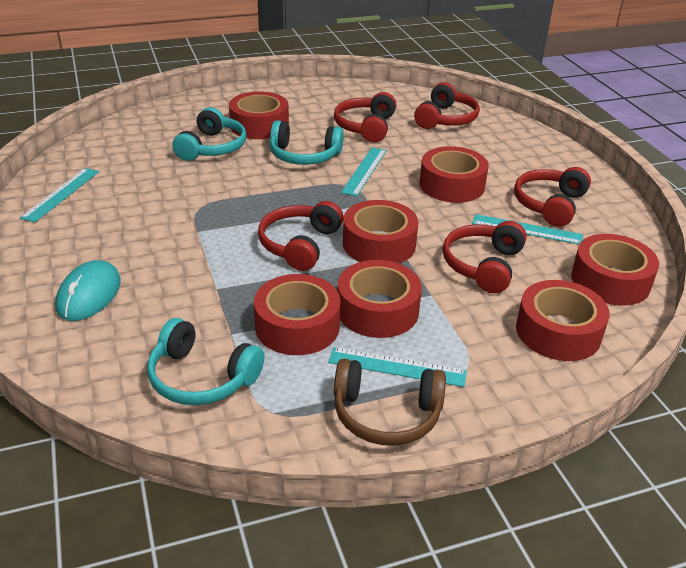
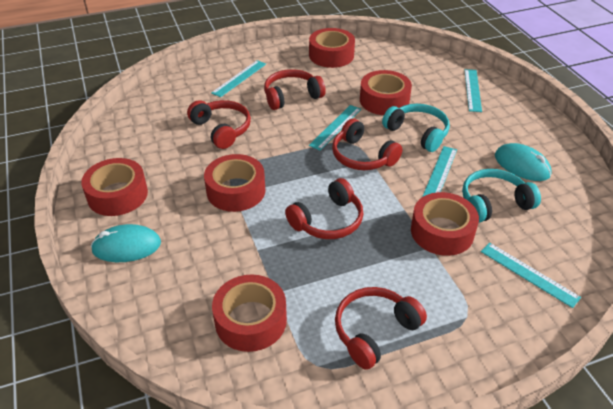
brown headphones: [334,359,446,446] = 1 -> none = 0
red tape: [229,91,289,139] [254,274,341,355] [338,260,422,338] [343,200,418,264] [420,146,489,203] [516,280,609,361] [571,234,659,305] = 7 -> [81,158,148,216] [204,154,266,212] [212,274,287,352] [309,28,355,68] [360,70,412,115] [411,192,479,256] = 6
turquoise headphones: [147,318,264,405] [172,107,246,161] [270,120,344,165] = 3 -> [382,104,450,152] [462,169,541,223] = 2
turquoise mouse: [55,260,121,321] = 1 -> [91,224,161,262] [495,143,552,181] = 2
turquoise ruler: [20,168,99,222] [328,347,467,387] [341,147,387,196] [472,214,583,244] = 4 -> [211,60,266,97] [309,105,361,150] [422,146,457,197] [464,69,482,112] [481,243,581,308] = 5

